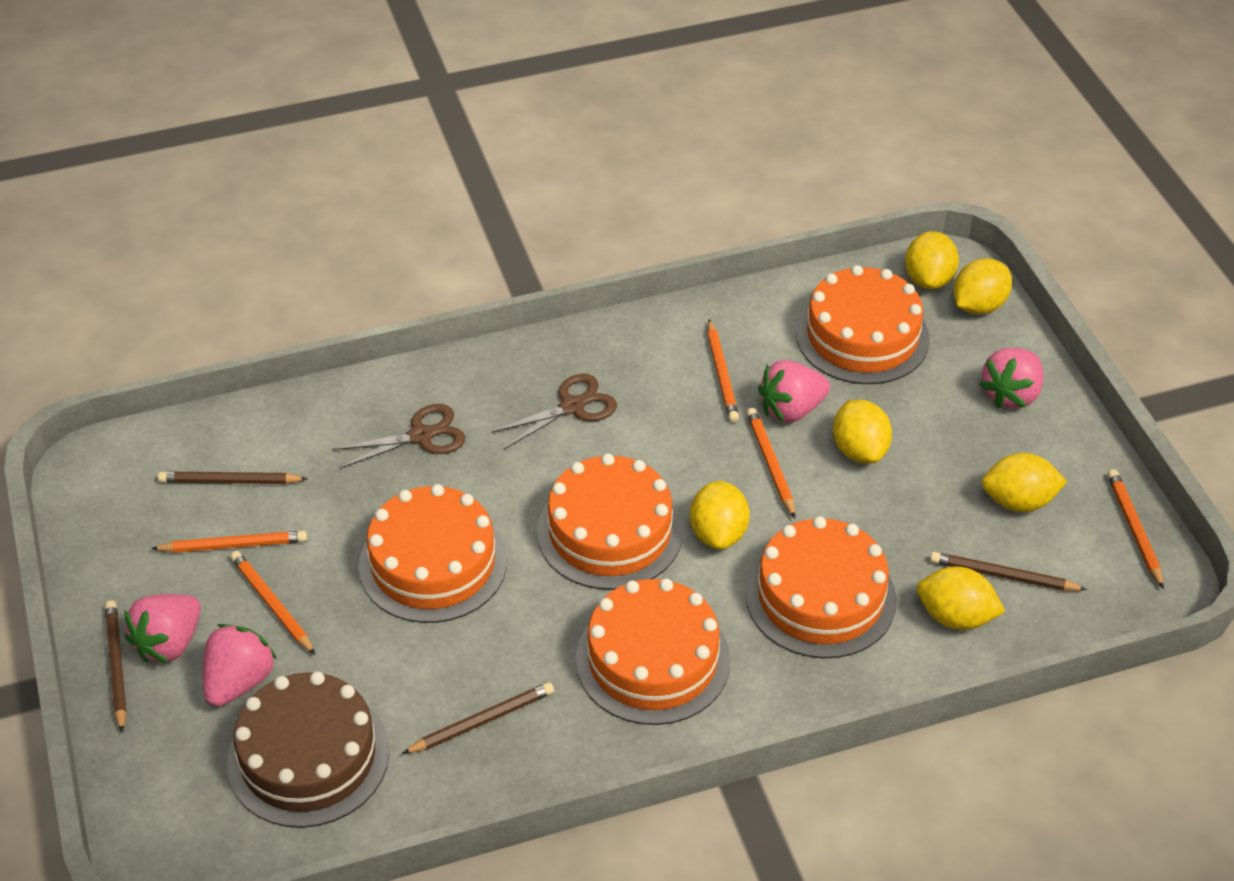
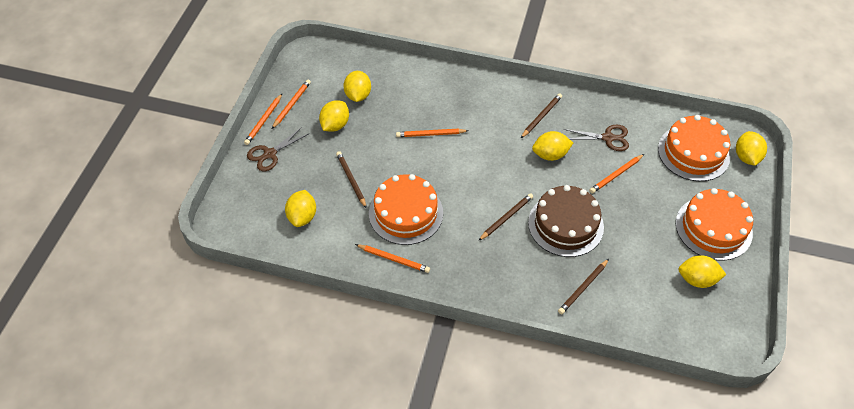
orange cake: [359,484,507,623] [537,454,683,590] [576,578,730,725] [745,516,897,658] [796,265,930,384] = 5 -> [369,174,443,245] [658,115,730,181] [676,188,753,261] = 3
pink strawberry: [125,594,201,663] [203,624,277,707] [758,360,830,423] [979,348,1044,408] = 4 -> none = 0

